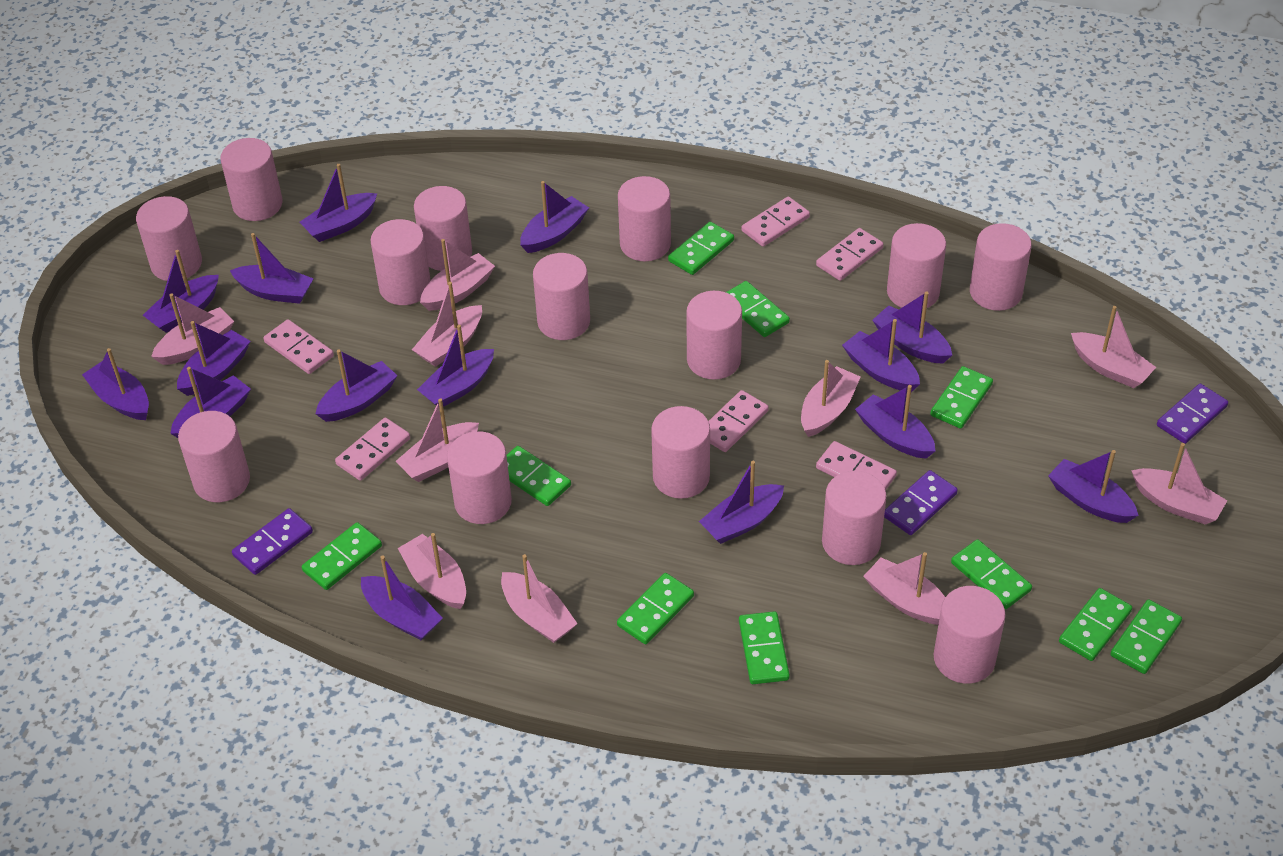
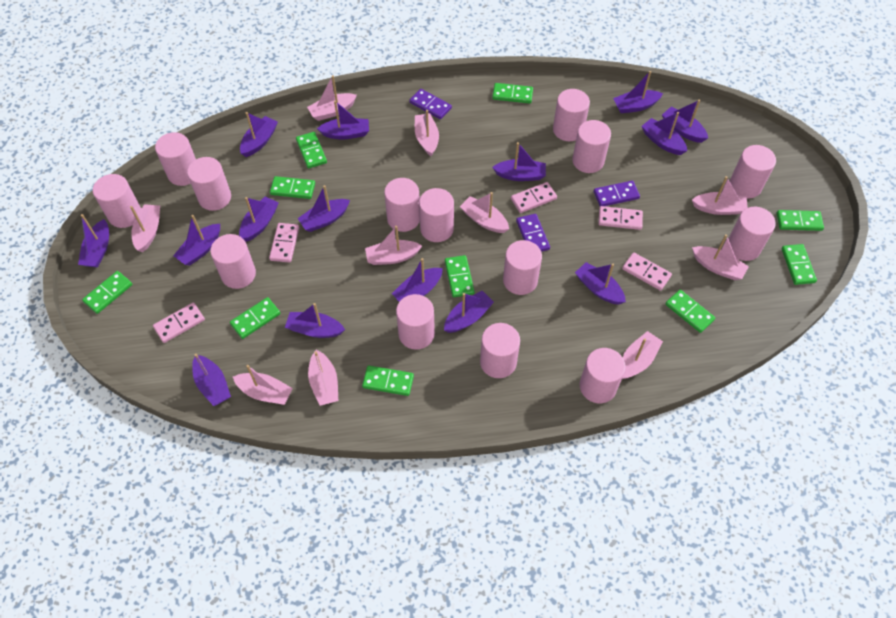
pink domino: [263,319,334,374] [335,418,410,481] [708,390,769,452] [742,197,810,247] [816,228,883,281] [816,441,897,490] = 6 -> [153,302,205,343] [269,223,299,263] [511,182,557,213] [598,206,643,230] [622,252,672,291] = 5

